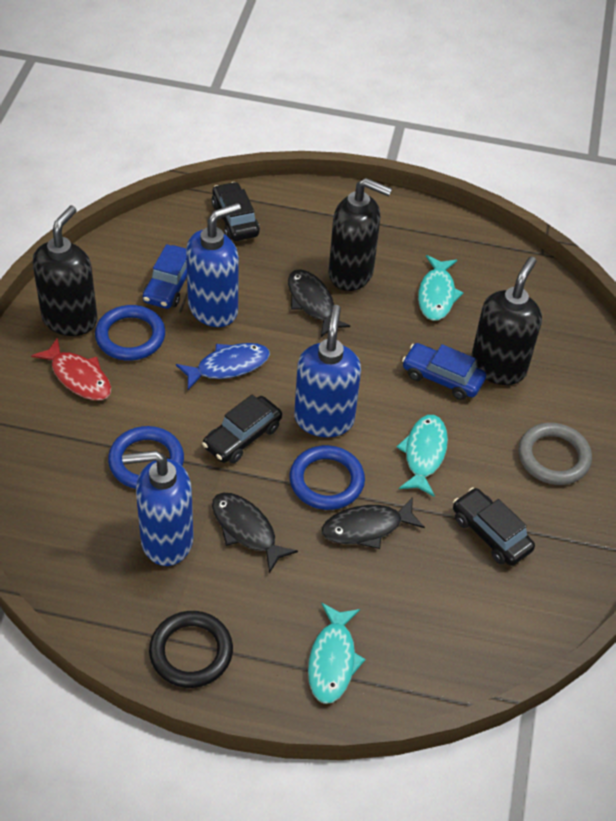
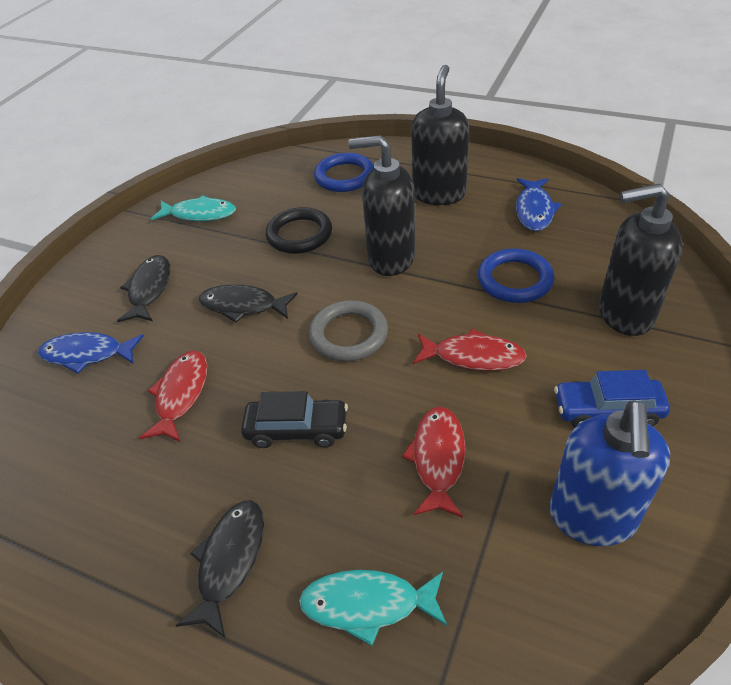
black car: [202,395,282,463] [212,182,260,241] [453,487,535,566] = 3 -> [241,391,348,448] = 1
blue car: [143,244,187,309] [402,343,486,400] = 2 -> [554,370,670,428] = 1
blue fish: [176,343,270,390] = 1 -> [38,332,144,374] [516,178,561,231] = 2
blue ring: [95,305,165,361] [108,426,184,489] [289,445,365,510] = 3 -> [314,153,374,192] [478,248,554,303] = 2
blue soap dispenser: [122,451,194,566] [186,203,241,327] [294,305,361,437] = 3 -> [549,400,670,546] = 1
red fish: [31,337,111,400] = 1 -> [139,351,207,442] [402,407,465,518] [413,328,527,371] = 3
turquoise fish: [308,603,365,704] [397,415,448,497] [418,255,464,321] = 3 -> [151,195,236,221] [299,570,447,646] = 2

